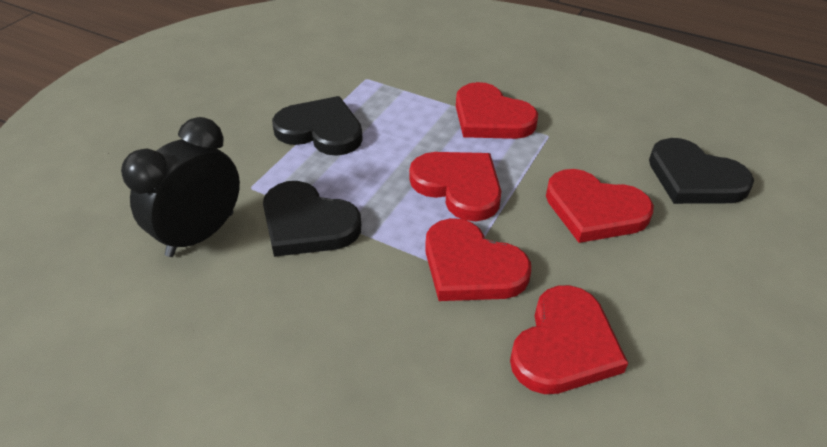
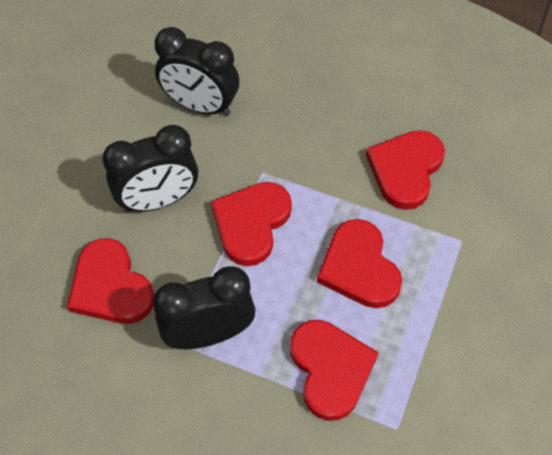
black clock: [121,117,240,257] = 1 -> [102,125,198,212] [153,266,255,349] [155,27,239,116] = 3
black heart: [263,181,361,257] [272,96,363,156] [649,138,754,204] = 3 -> none = 0

